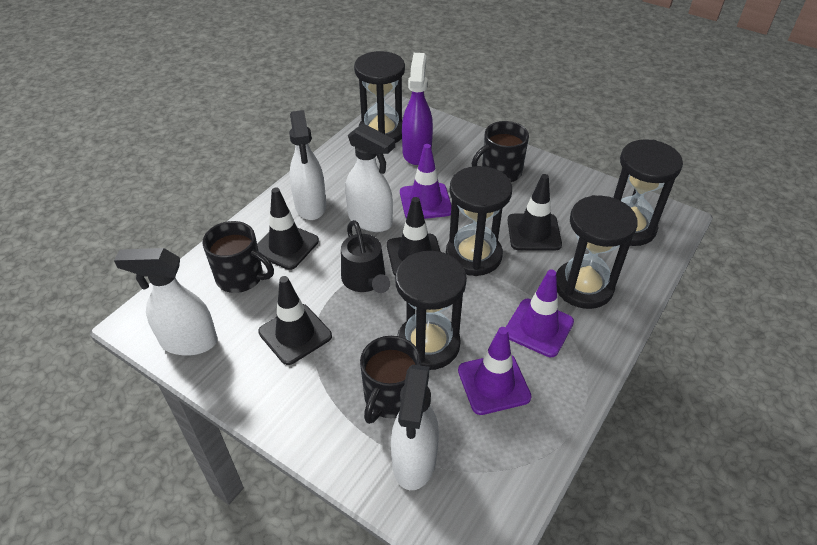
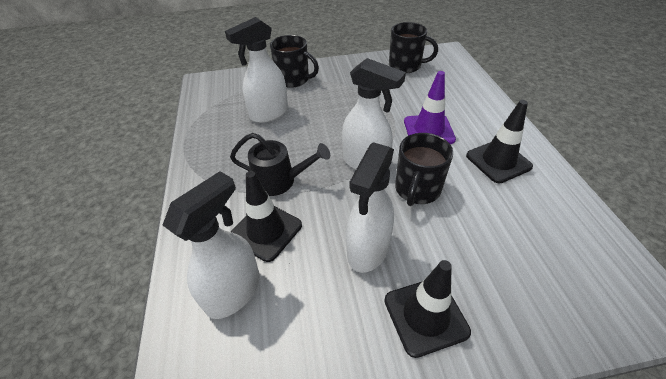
black hourglass: [354,51,405,143] [395,251,467,370] [446,166,512,276] [556,195,638,309] [613,139,683,246] = 5 -> none = 0
black traffic cone: [257,188,319,270] [258,276,332,365] [387,197,441,275] [507,174,562,251] = 4 -> [231,171,302,262] [384,260,471,358] [466,100,533,183] = 3
purple spray bottle: [402,53,433,165] = 1 -> none = 0
purple traffic cone: [400,144,451,219] [458,327,532,415] [506,270,574,357] = 3 -> [404,71,456,144] = 1

